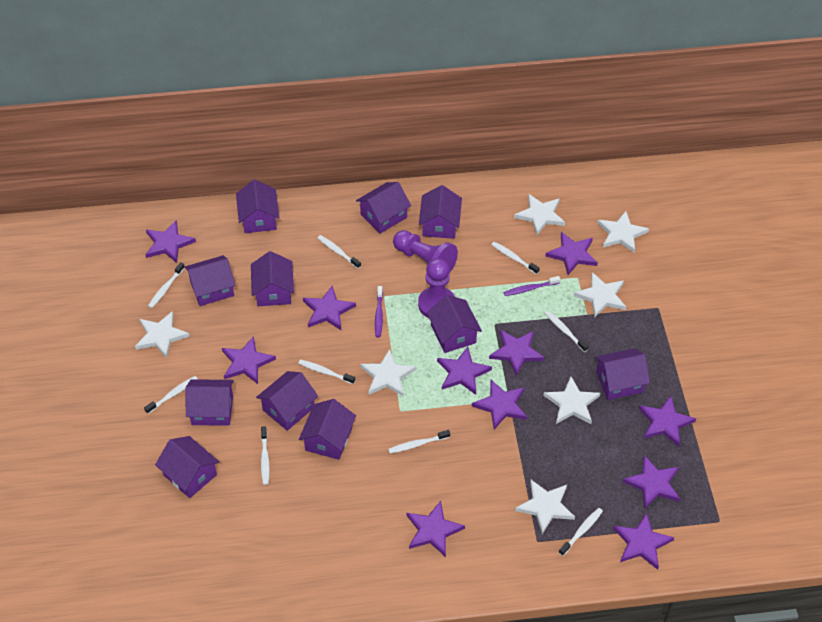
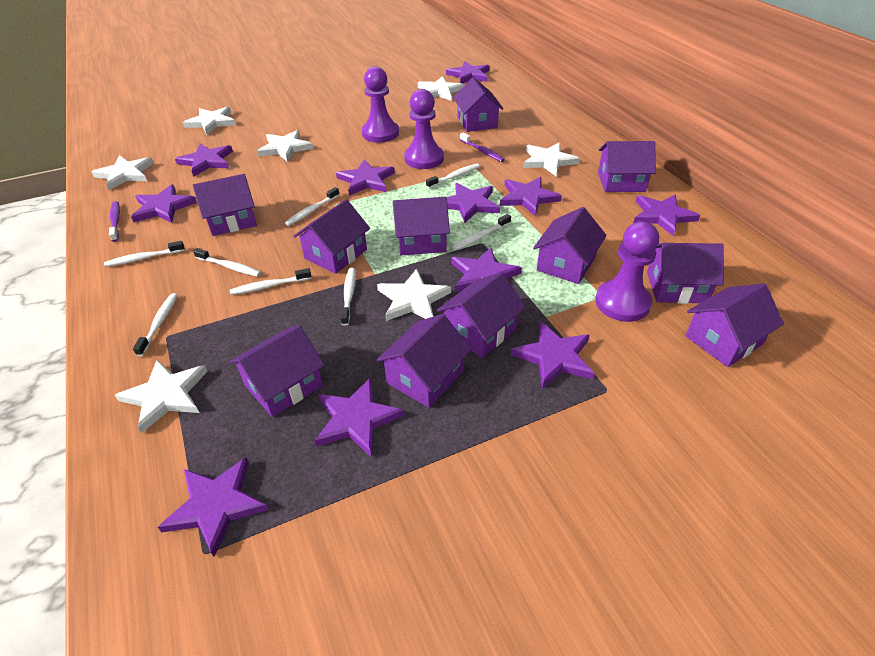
purple pawn: [393,230,458,273] [418,258,455,318] = 2 -> [362,66,399,143] [404,89,444,169] [595,222,659,322] = 3
white toothbrush: [144,376,198,414] [148,262,185,308] [261,426,270,485] [298,359,355,384] [318,235,361,269] [388,430,450,453] [492,242,540,274] [545,311,588,352] [559,508,603,556] = 9 -> [104,241,185,267] [133,293,178,356] [193,248,261,277] [230,268,311,295] [285,187,340,226] [340,268,356,326] [426,164,480,188] [452,214,511,251] = 8

